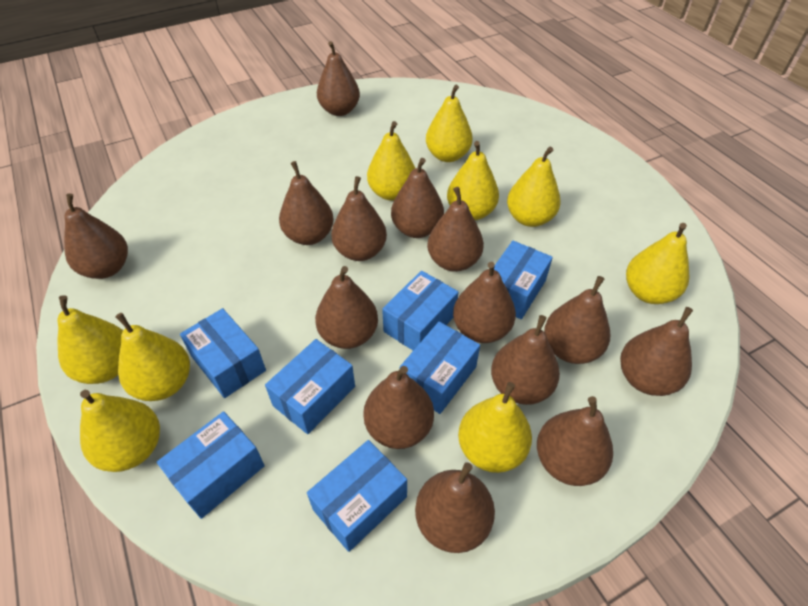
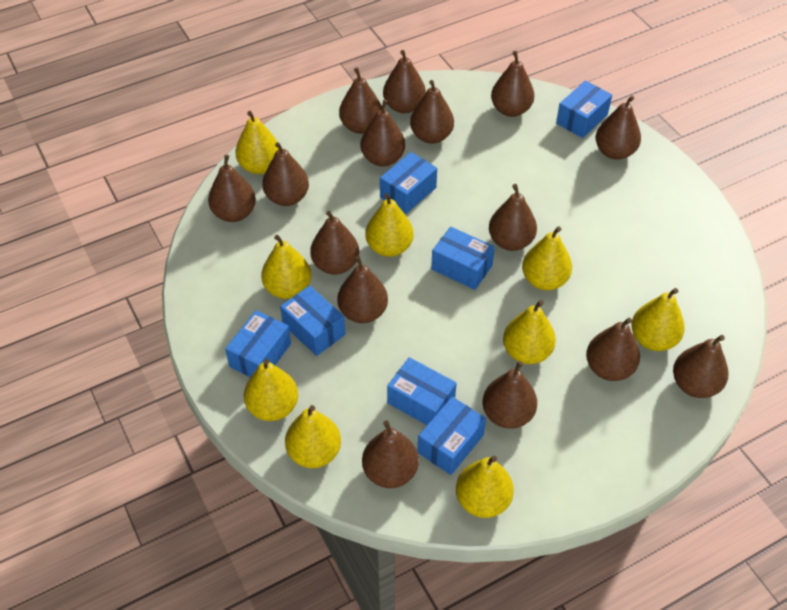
brown pear: [64,193,128,279] [279,161,334,245] [315,266,378,349] [317,41,360,116] [331,176,387,261] [363,366,434,449] [391,158,444,238] [415,462,495,553] [427,187,484,272] [453,262,516,343] [491,315,560,405] [537,396,613,486] [544,276,610,364] [620,307,693,396] = 14 -> [208,155,256,222] [262,142,309,206] [310,211,359,275] [337,256,388,323] [339,67,382,134] [361,99,405,166] [362,420,419,488] [383,50,426,113] [410,80,454,144] [482,361,537,429] [489,184,537,251] [491,51,534,117] [586,318,640,381] [596,96,641,160] [673,335,728,398] = 15

